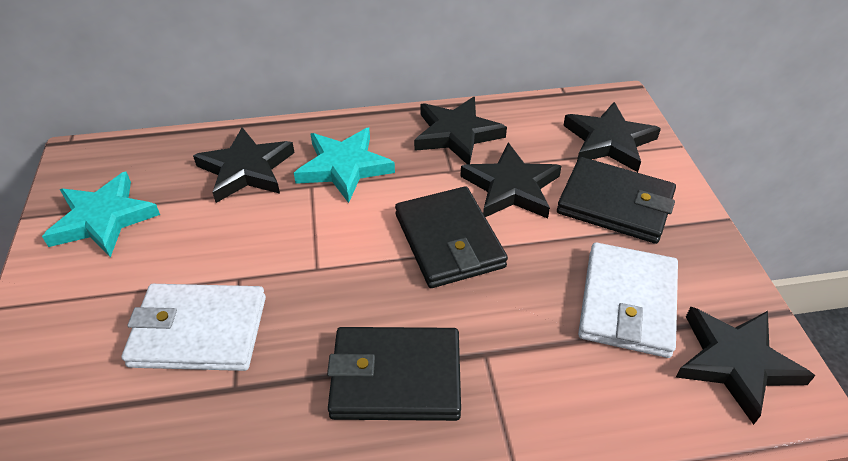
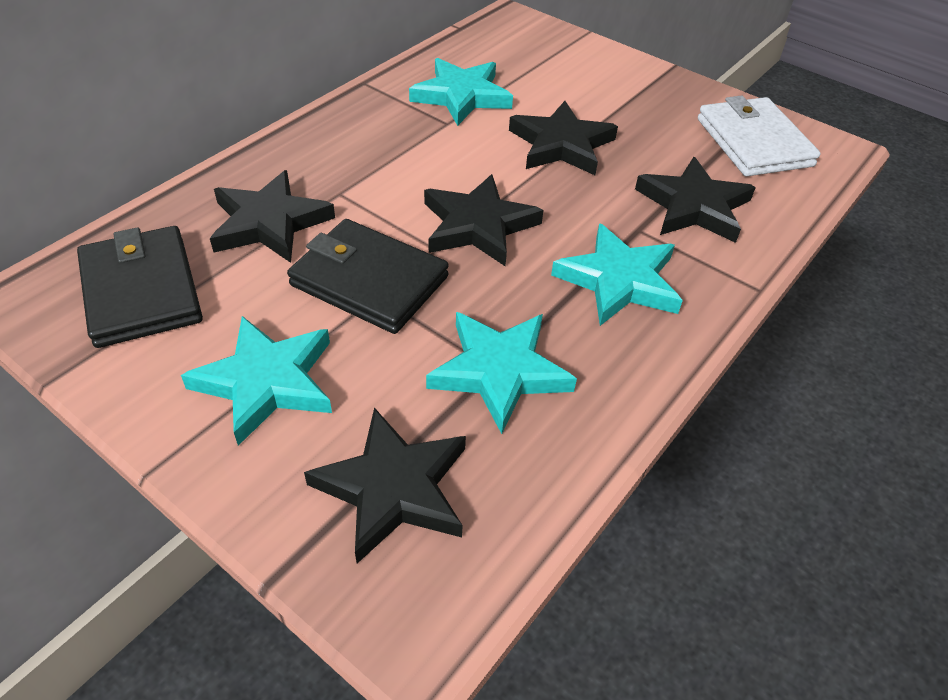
black wallet: [327,327,461,421] [395,186,508,288] [557,157,676,244] = 3 -> [77,226,203,348] [287,219,449,334] = 2
turquoise star: [42,172,160,258] [294,128,395,203] = 2 -> [181,316,332,446] [409,58,513,126] [426,312,577,434] [551,223,683,326] = 4
white wallet: [122,284,266,371] [578,242,678,358] = 2 -> [698,96,821,176] = 1

